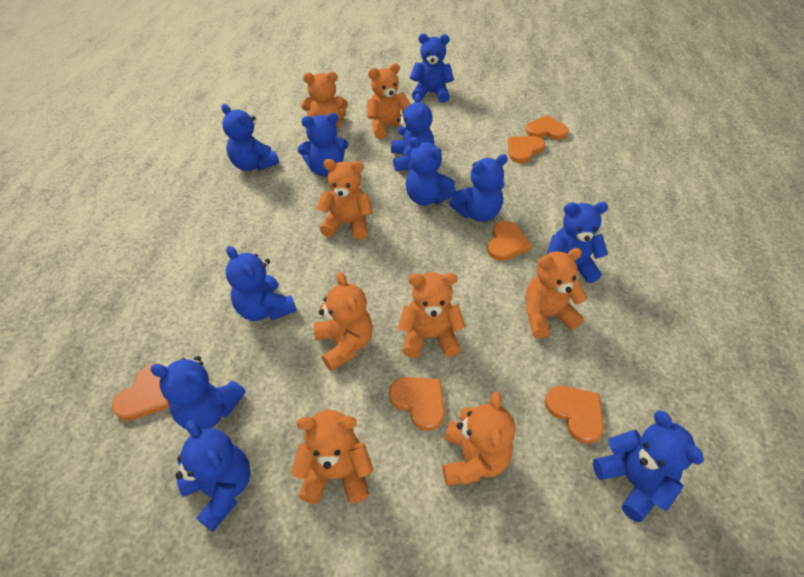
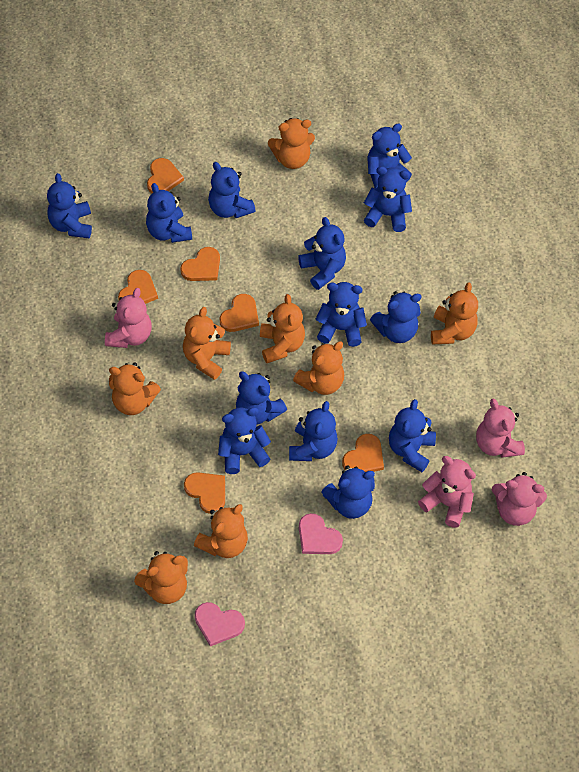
blue teddy bear: [150,356,246,430] [176,420,251,532] [221,104,279,171] [226,246,297,321] [297,113,348,177] [391,93,434,172] [406,137,456,206] [410,33,454,103] [449,154,508,222] [546,202,608,283] [593,410,704,522] = 11 -> [47,173,92,238] [146,183,192,243] [208,162,256,218] [218,407,271,474] [236,371,287,425] [289,401,338,461] [298,217,346,290] [315,282,367,347] [321,465,375,519] [364,166,412,232] [368,123,412,189] [370,291,422,343] [389,399,436,472] = 13
pink heart: none = 0 -> [194,602,245,646] [299,513,343,554] = 2
pink teddy bear: none = 0 -> [105,288,152,348] [418,456,476,528] [476,399,525,458] [492,472,547,526] = 4

